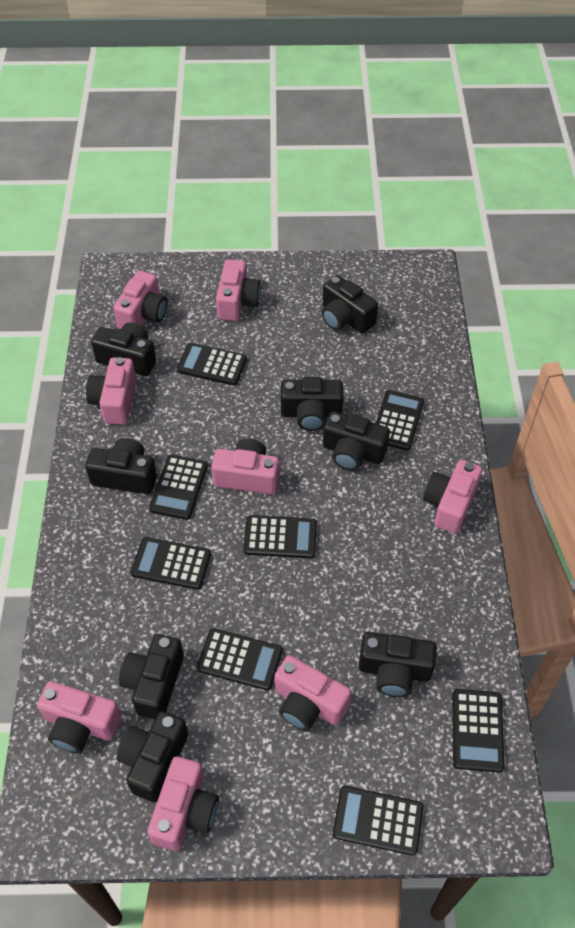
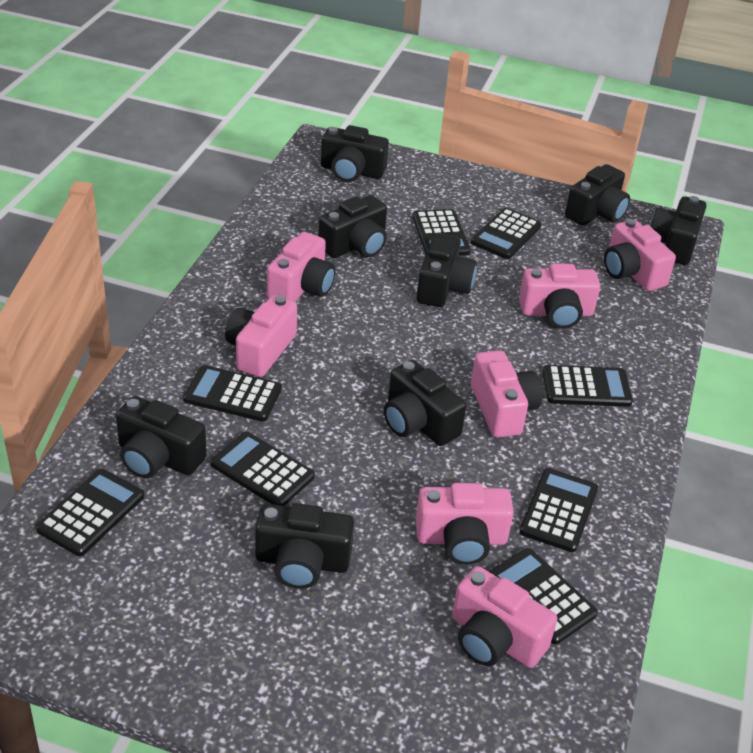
pink camera: [37,681,122,753] [86,357,137,425] [113,271,167,329] [147,757,219,851] [211,439,279,495] [216,259,261,321] [274,655,351,731] [423,460,482,534] = 8 -> [225,295,297,377] [267,232,335,302] [416,483,514,565] [452,566,557,668] [471,350,542,438] [519,264,600,329] [604,219,676,291] = 7

